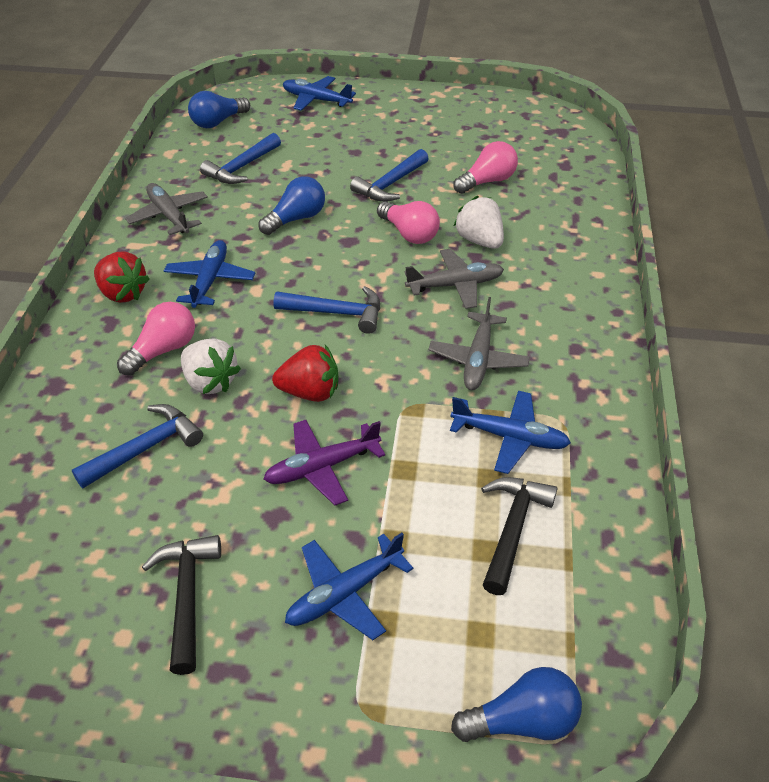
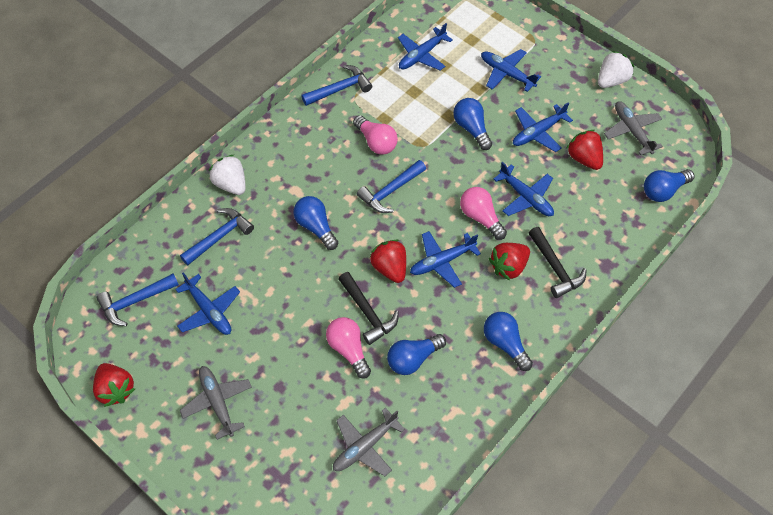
blue light bulb: [188,91,250,128] [259,176,325,235] [451,667,582,742] = 3 -> [293,196,338,250] [387,334,446,375] [453,98,492,150] [484,312,533,371] [644,169,695,202] = 5
blue plane: [164,240,255,308] [283,76,356,111] [285,533,413,640] [450,391,571,474] = 4 -> [175,272,240,335] [398,23,453,70] [410,231,481,288] [481,49,541,92] [493,162,554,216] [513,102,573,152] = 6
purple plane: [264,420,385,506] = 1 -> none = 0
red strawberry: [94,251,150,303] [272,345,339,402] = 2 -> [93,363,135,407] [369,240,406,283] [489,243,530,280] [566,130,603,170] = 4

